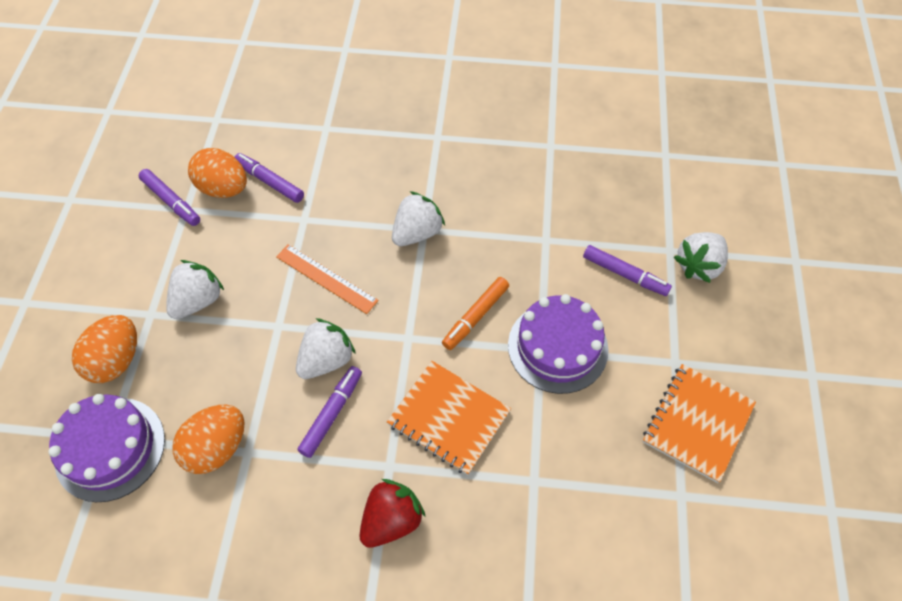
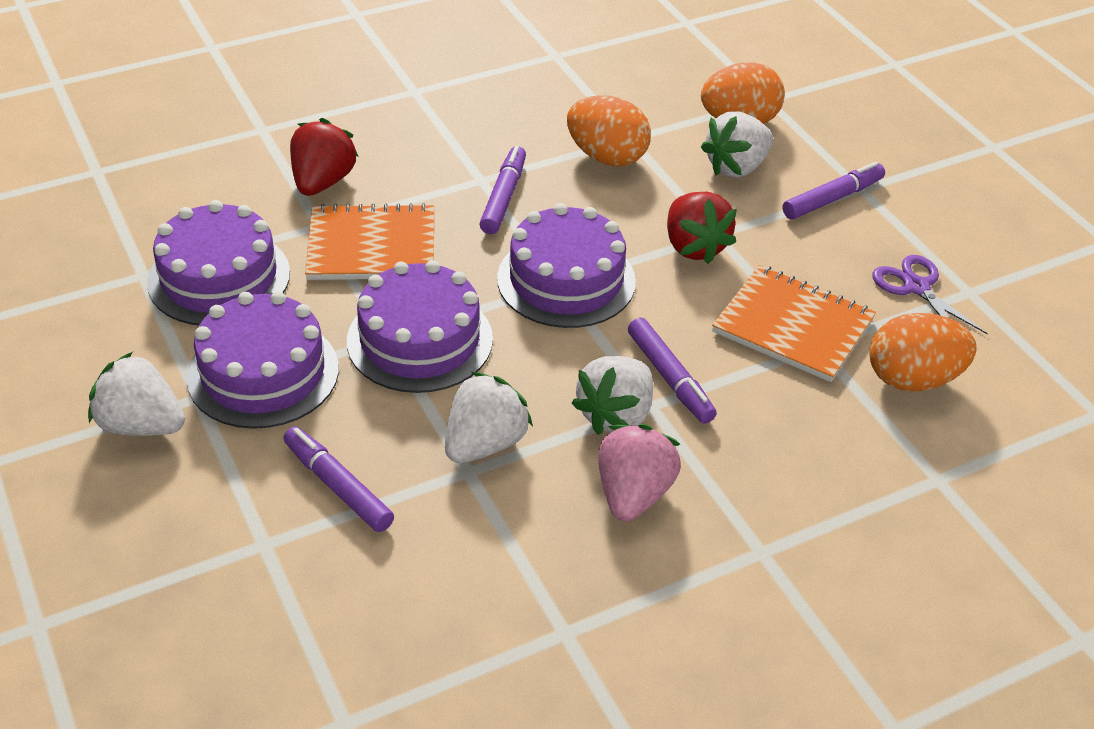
orange marker: [442,277,509,350] = 1 -> none = 0
orange ruler: [276,244,379,314] = 1 -> none = 0
pink strawberry: none = 0 -> [598,424,681,521] = 1
purple cake: [48,394,165,502] [508,294,609,394] = 2 -> [147,200,290,325] [186,291,339,429] [347,260,493,393] [497,203,636,328] = 4
purple scissors: none = 0 -> [872,255,988,334] = 1
red strawberry: [359,479,426,548] = 1 -> [290,118,359,196] [667,192,737,264] = 2

